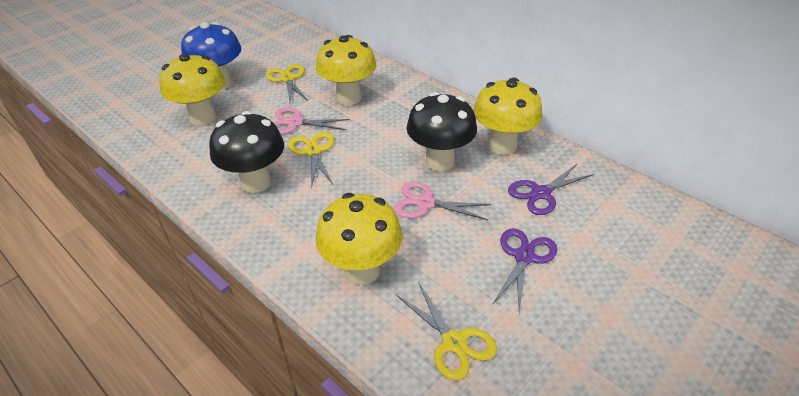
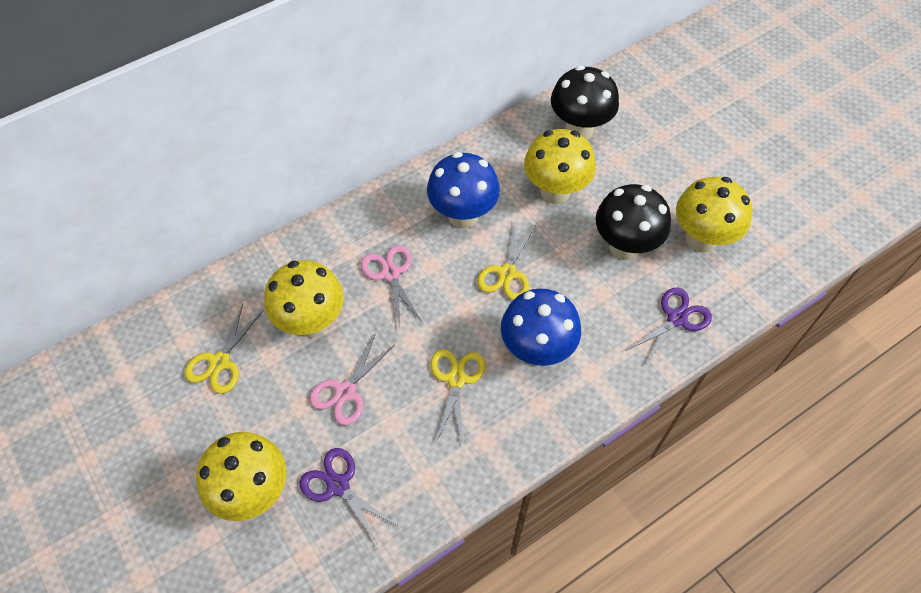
blue mushroom: [181,22,241,90] = 1 -> [427,152,500,229] [501,288,581,366] = 2

